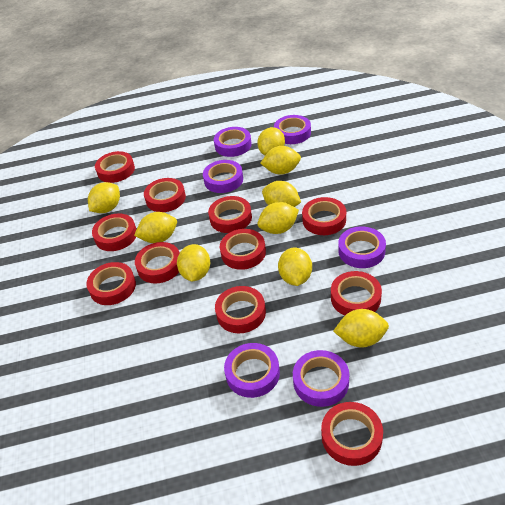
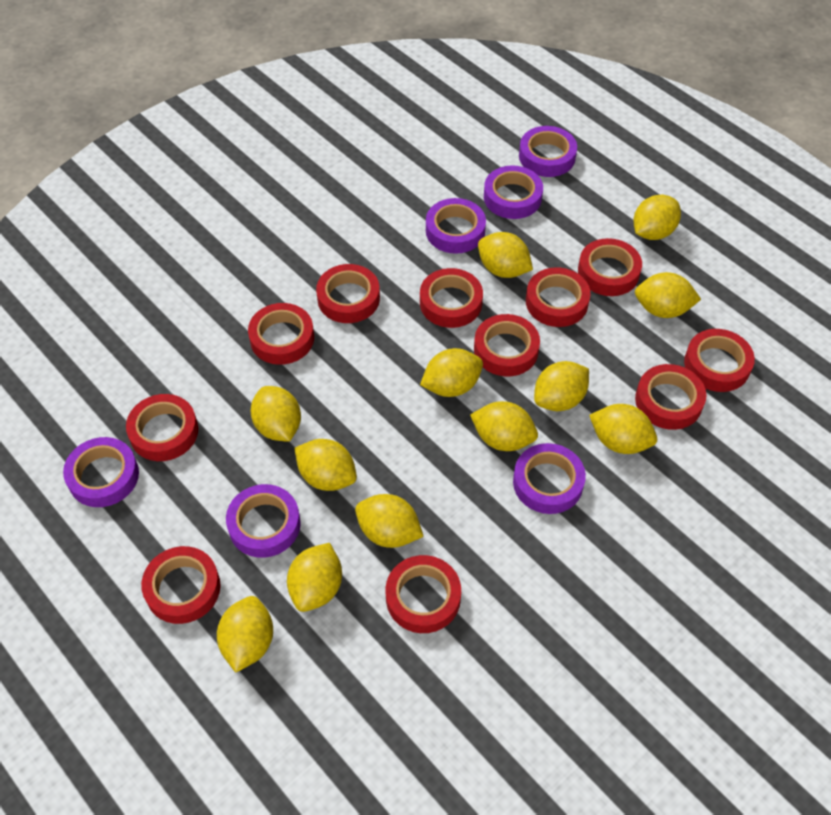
yellow lemon: [88,182,120,213] [134,212,177,243] [177,244,210,282] [257,127,285,155] [258,202,299,234] [260,146,301,175] [262,181,301,207] [278,248,312,286] [333,309,389,347] = 9 -> [217,596,273,673] [251,386,301,442] [287,543,342,612] [294,439,357,491] [355,494,424,548] [420,348,483,397] [470,401,538,451] [478,232,533,278] [534,361,589,411] [589,404,657,454] [633,195,681,240] [635,272,701,318] = 12

